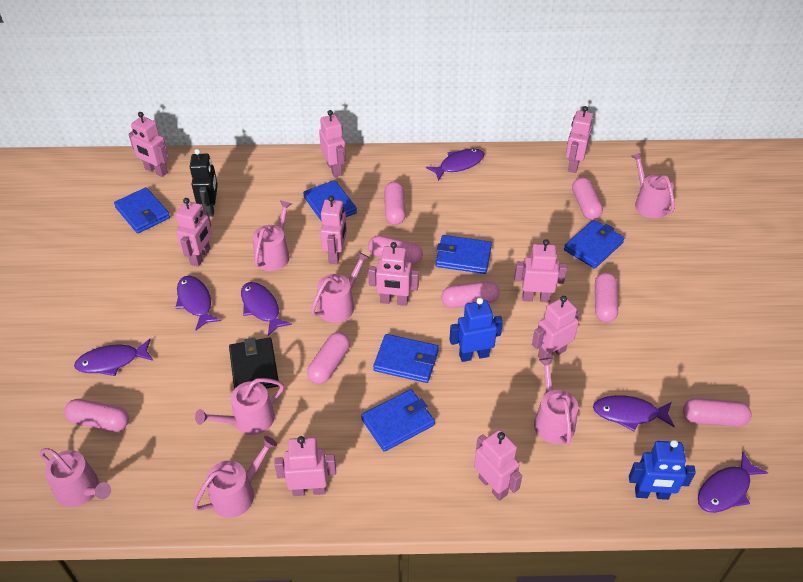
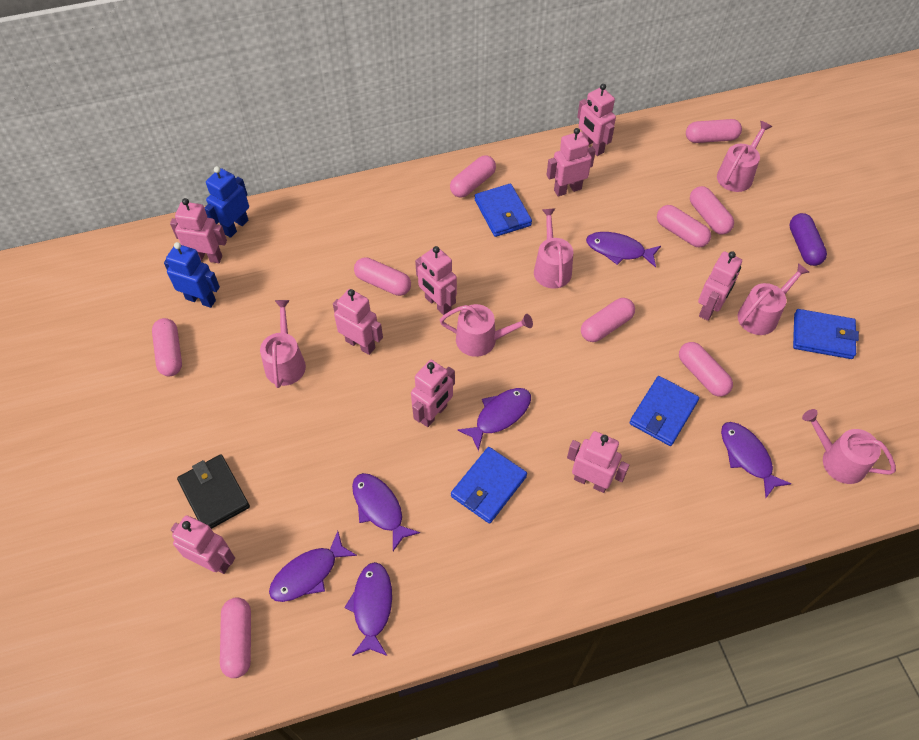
black robot: [190,149,218,217] = 1 -> none = 0
blue wallet: [114,187,170,233] [303,180,357,222] [361,389,435,452] [373,334,439,383] [436,235,492,274] [564,220,624,269] = 6 -> [451,447,527,524] [475,184,532,237] [629,376,699,446] [793,309,859,359] = 4
pink capsule: [64,399,129,432] [307,332,350,384] [368,235,423,264] [384,182,406,225] [441,281,500,308] [572,177,603,220] [595,272,618,322] [683,398,751,427] = 8 -> [152,318,182,376] [220,597,251,678] [354,257,411,296] [450,155,496,198] [581,298,635,342] [657,205,711,247] [679,342,733,397] [686,119,742,143] [690,186,734,234] = 9
pink robot: [128,112,168,177] [176,198,212,267] [274,436,336,496] [319,110,346,177] [320,196,347,264] [368,242,419,306] [474,430,522,501] [515,239,567,303] [532,296,579,359] [566,106,593,173] = 10 -> [170,198,227,263] [171,515,235,574] [333,289,383,355] [411,360,455,427] [415,246,457,315] [547,128,595,196] [567,431,629,493] [577,84,616,156] [698,251,742,321] = 9
pink watering can: [40,448,111,507] [193,436,277,518] [195,378,284,435] [253,200,292,271] [311,252,370,323] [534,358,578,445] [631,152,675,218] = 7 -> [260,300,306,388] [440,304,533,357] [534,208,573,288] [717,121,772,192] [738,263,809,335] [802,409,896,484] = 6
purple capsule: none = 0 -> [789,213,827,266] = 1

